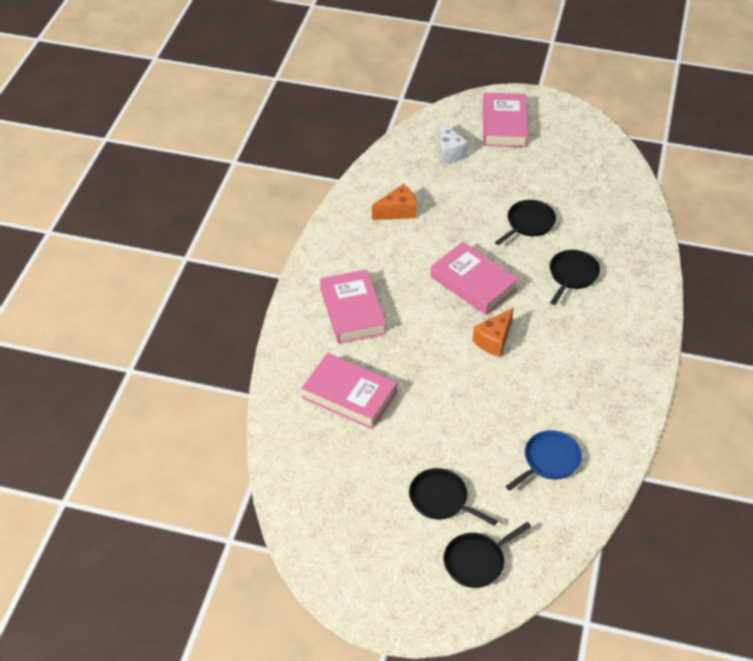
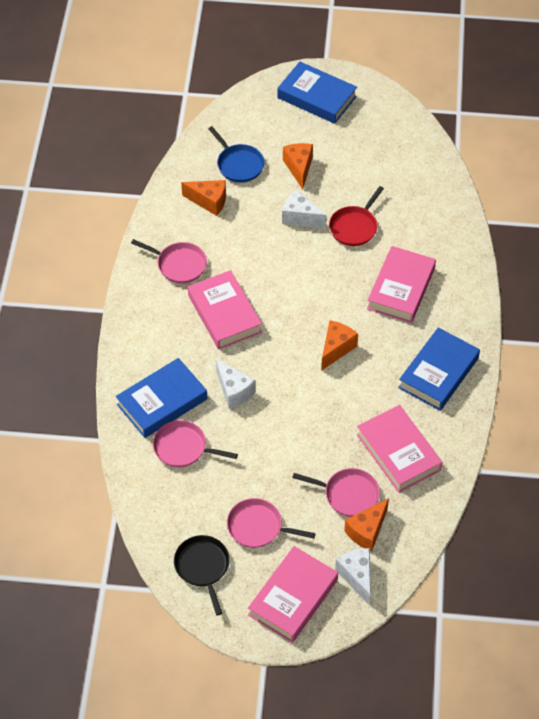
black pan: [409,468,497,526] [444,522,531,588] [495,200,556,245] [550,250,600,305] = 4 -> [174,535,230,616] = 1
blue book: none = 0 -> [116,358,207,438] [277,62,357,124] [398,328,480,411] = 3
orange cheese: [372,184,417,220] [473,307,514,357] = 2 -> [181,180,226,216] [283,143,313,189] [321,320,358,371] [344,498,389,551] = 4
pink pan: none = 0 -> [131,239,207,283] [153,420,238,467] [227,498,316,548] [292,468,380,517] = 4
red pan: none = 0 -> [329,186,384,246] = 1
white cheese: [439,121,469,164] = 1 -> [215,358,256,409] [282,190,327,228] [335,548,371,605] = 3

